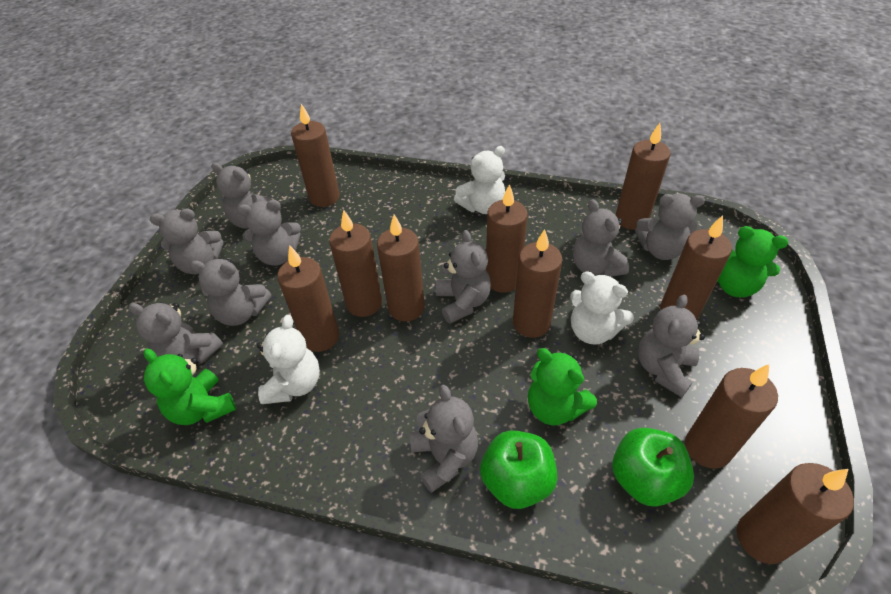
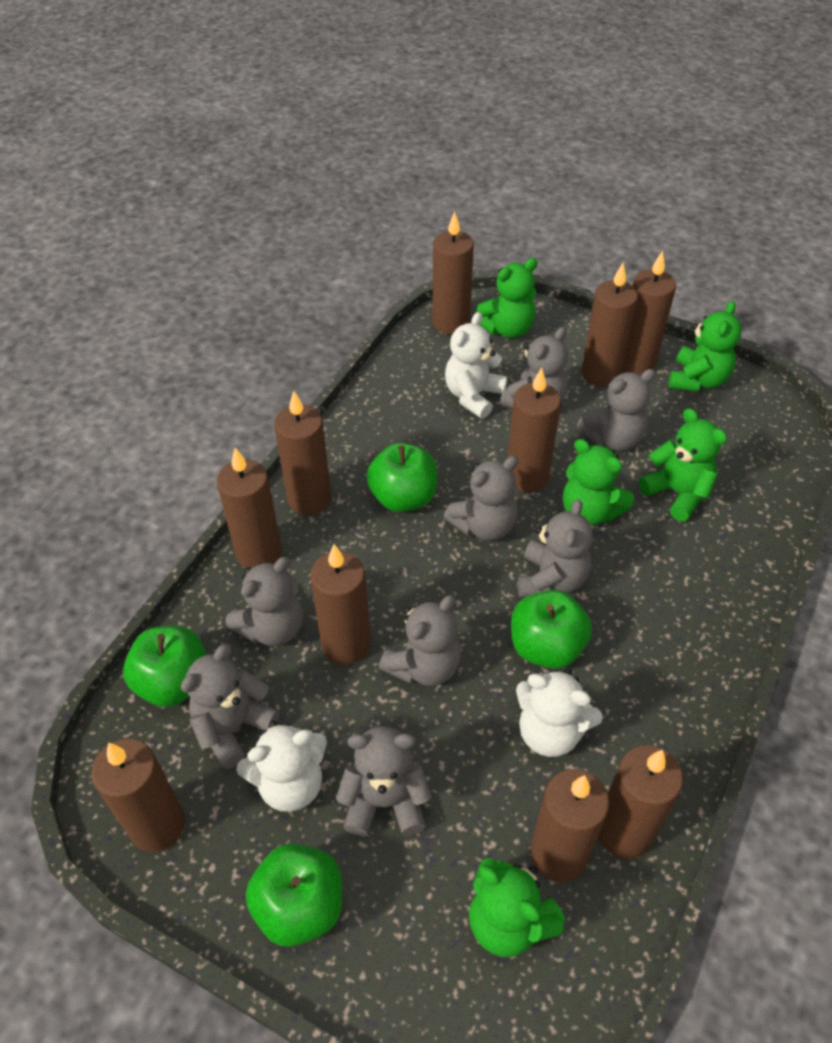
green apple: [480,430,558,509] [612,428,694,507] = 2 -> [123,626,206,707] [246,843,342,947] [367,443,438,512] [511,590,592,669] = 4
green teddy bear: [144,349,236,425] [528,348,597,425] [717,226,788,297] = 3 -> [469,858,565,957] [477,258,538,338] [563,439,634,525] [639,408,727,521] [669,301,742,392] = 5
grey teddy bear: [129,302,223,363] [150,209,224,274] [190,259,271,326] [211,163,281,229] [237,200,301,266] [410,384,478,493] [436,230,491,324] [573,199,629,277] [635,193,705,260] [638,295,705,398] = 10 -> [181,644,280,769] [226,557,303,646] [336,726,432,836] [379,595,461,686] [443,456,519,541] [500,327,568,409] [518,499,593,598] [576,369,656,451] = 8

